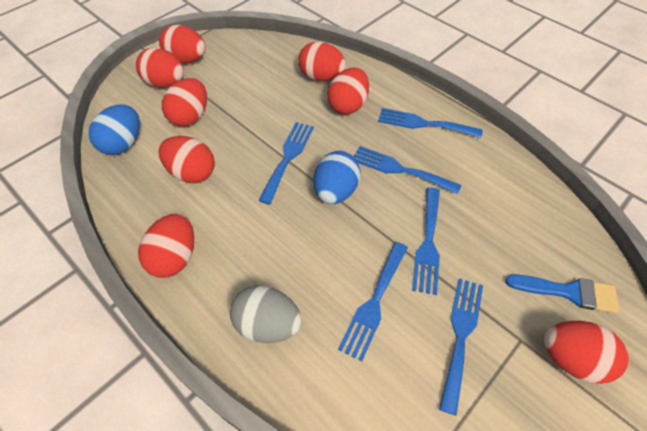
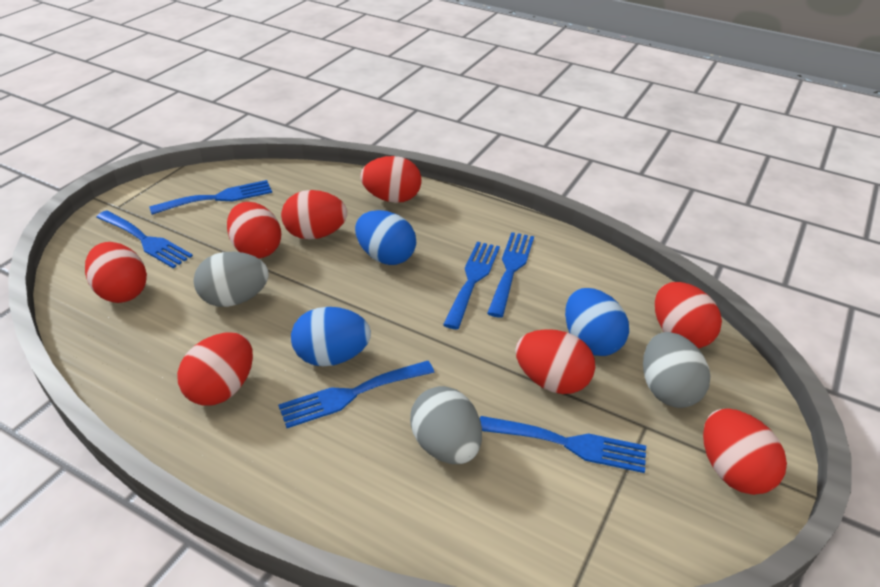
blue brush: [505,274,619,313] = 1 -> none = 0
blue egg: [89,105,140,155] [314,151,361,204] = 2 -> [291,307,371,366] [355,210,416,265] [565,288,629,356] = 3
grey egg: [230,285,302,343] = 1 -> [194,252,269,307] [410,386,482,464] [643,332,710,408] = 3

